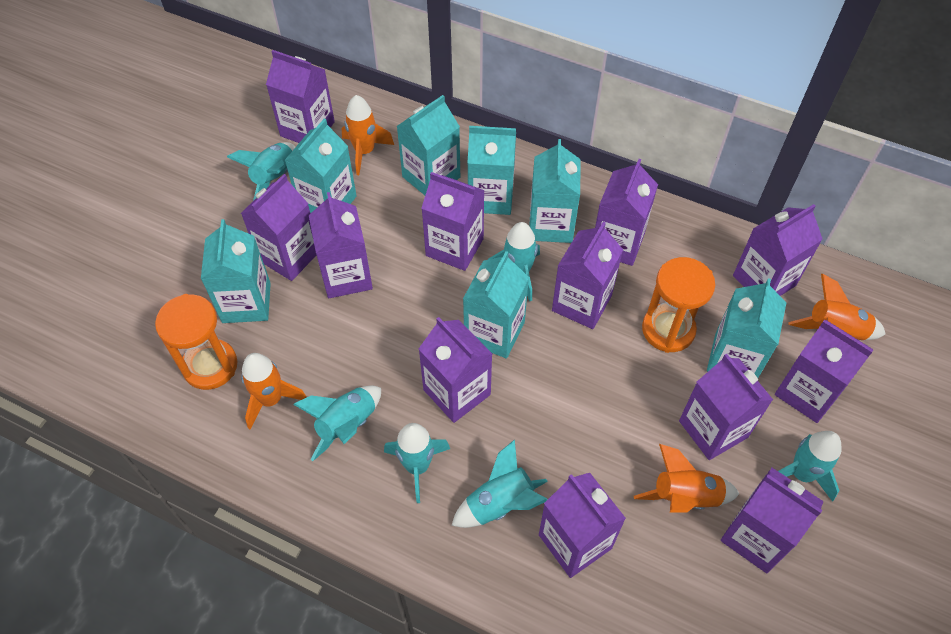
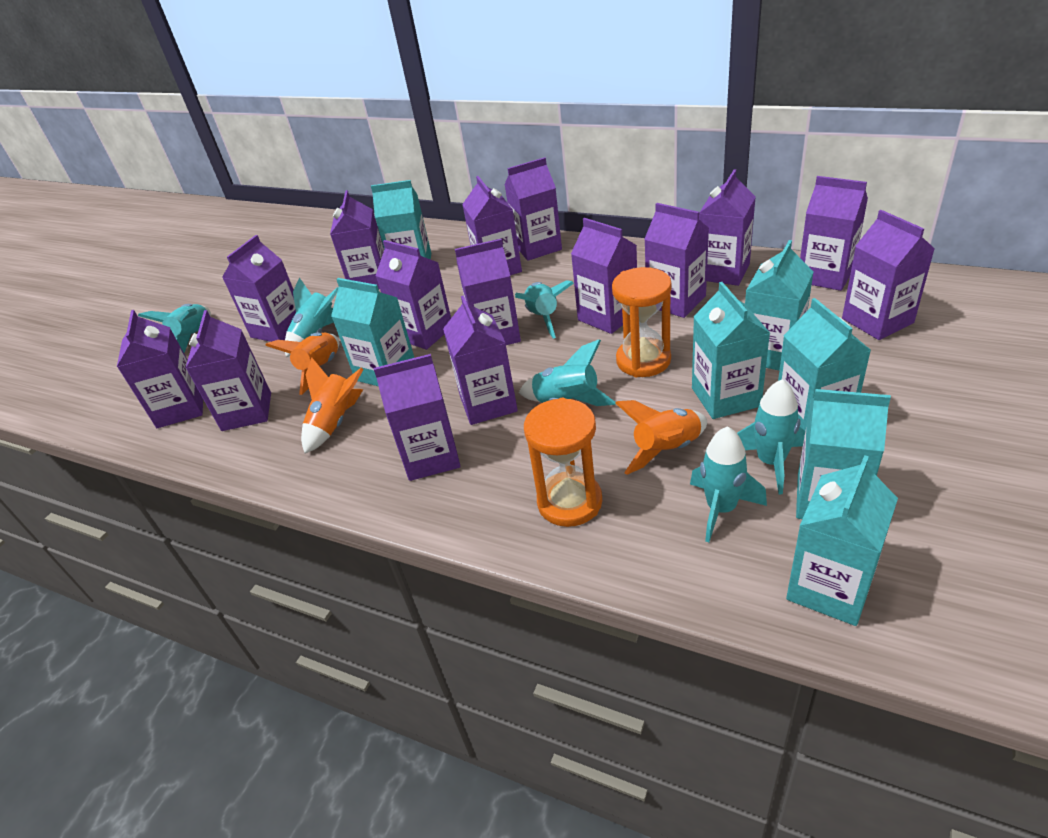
orange rocket: [241,353,307,430] [342,95,394,175] [634,444,739,513] [788,274,885,340] = 4 -> [265,333,339,395] [301,358,364,453] [616,400,707,475] = 3
purple carton: [241,174,316,281] [266,50,335,143] [309,192,373,298] [419,317,492,423] [421,172,485,271] [539,473,626,578] [552,222,623,329] [595,159,658,266] [679,354,773,460] [721,468,824,573] [733,204,823,296] [775,320,873,423] = 12 -> [117,310,203,428] [186,310,271,431] [222,235,296,342] [330,190,384,289] [374,354,460,481] [376,240,451,350] [443,295,518,425] [455,239,521,345] [462,176,522,275] [504,157,562,261] [571,218,637,334] [645,203,709,318] [699,169,755,286] [800,176,868,291] [842,210,934,340] = 15

